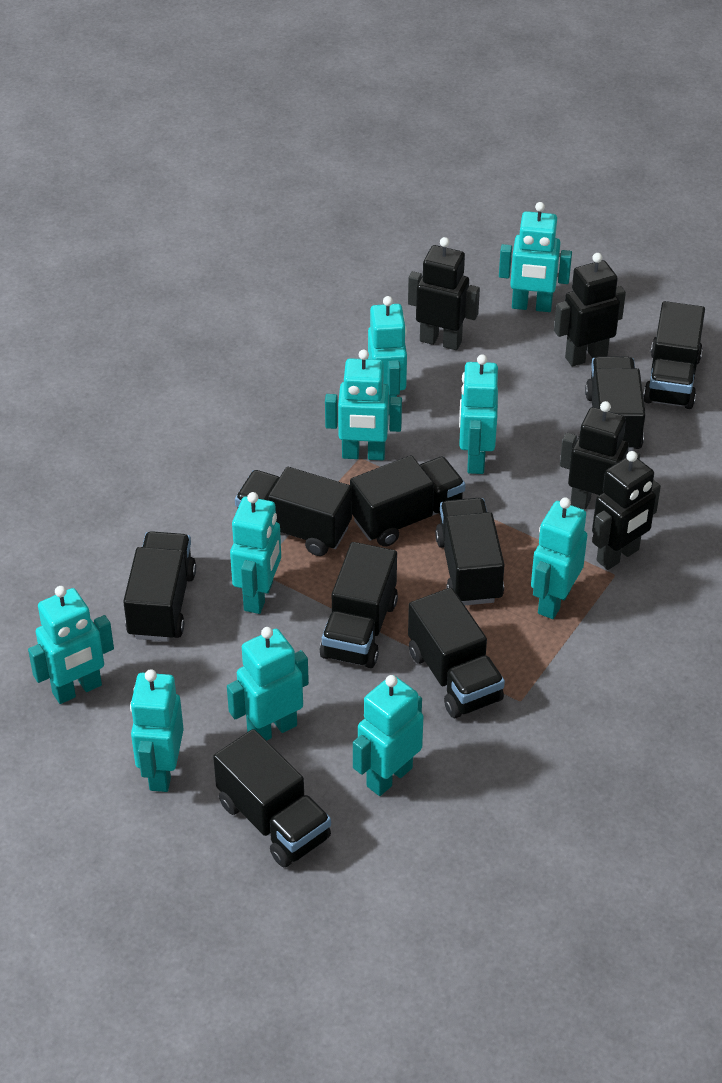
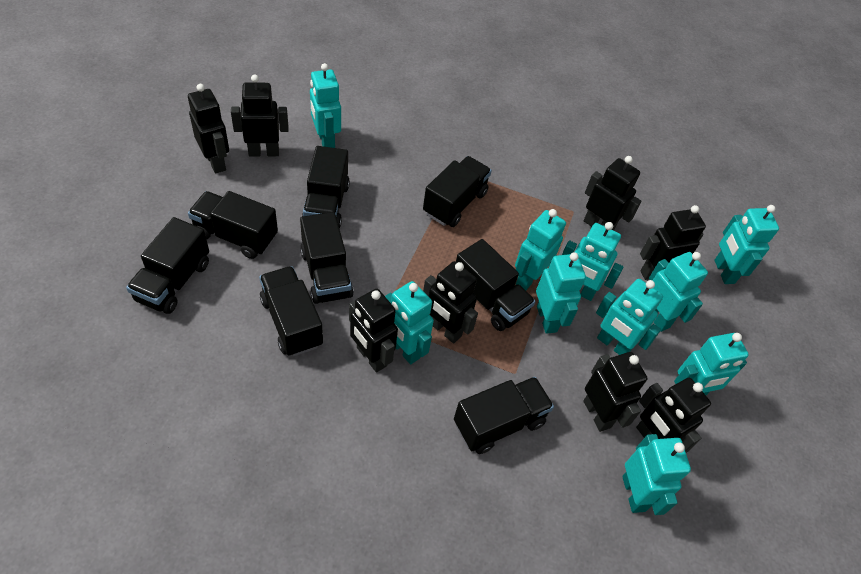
black robot: [408,237,480,350] [554,253,626,366] [560,401,640,509] [592,451,661,570] = 4 -> [188,84,229,173] [231,74,288,157] [349,289,398,372] [423,261,478,343] [583,352,647,432] [584,156,642,231] [636,378,711,453] [640,205,706,280] = 8
black truck: [123,531,196,642] [213,729,331,867] [235,467,352,556] [319,542,398,668] [350,455,465,547] [408,587,505,718] [435,498,505,605] [585,356,645,452] [643,301,705,409] = 9 -> [126,217,209,314] [188,191,278,259] [259,266,323,356] [300,212,354,304] [302,146,350,229] [423,156,492,227] [454,377,554,454] [456,239,536,331] = 8

